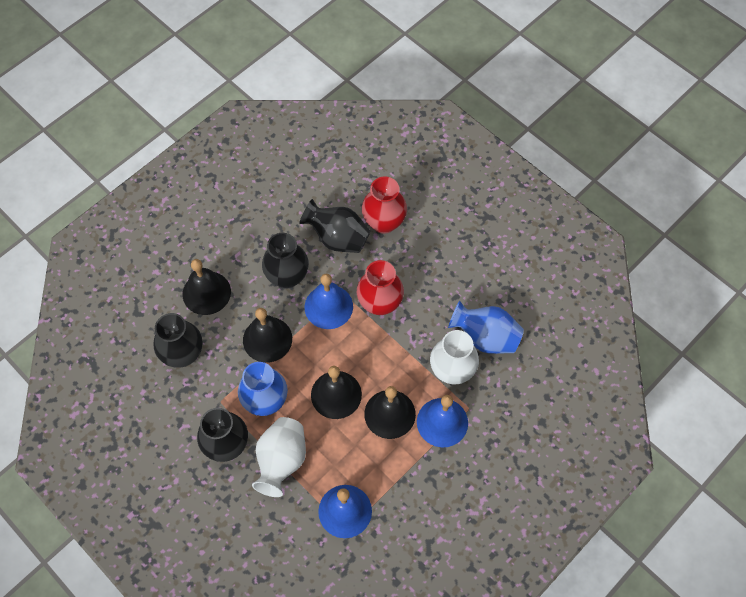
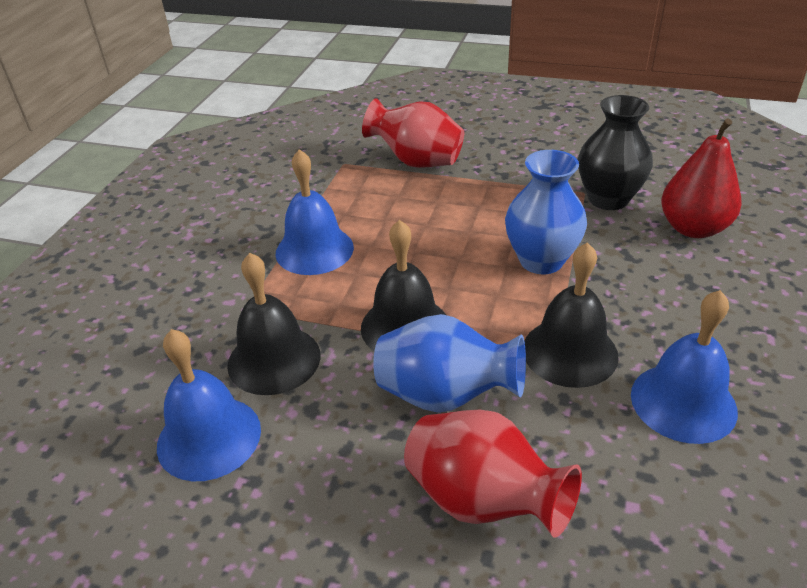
black bell: [182,259,231,315] [243,308,292,363] [311,366,362,419] [364,386,416,439] = 4 -> [227,253,321,395] [361,220,446,351] [524,242,619,388] = 3
black vase: [153,313,202,368] [197,408,248,462] [262,233,309,288] [299,199,371,253] = 4 -> [578,95,653,210] = 1
red pear: none = 0 -> [661,119,742,238] = 1
white vase: [252,417,306,497] [430,330,479,384] = 2 -> none = 0

